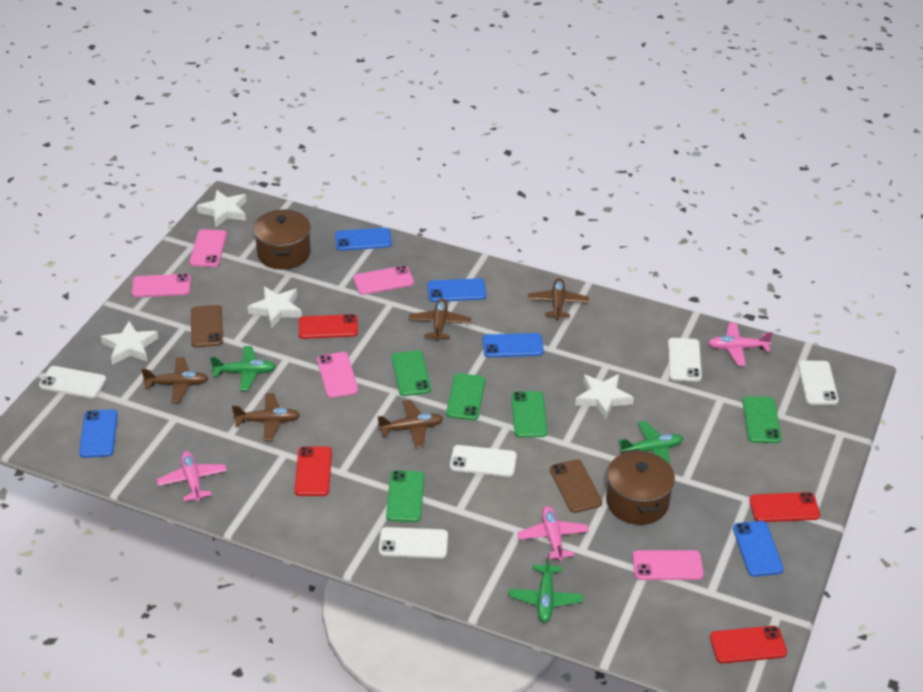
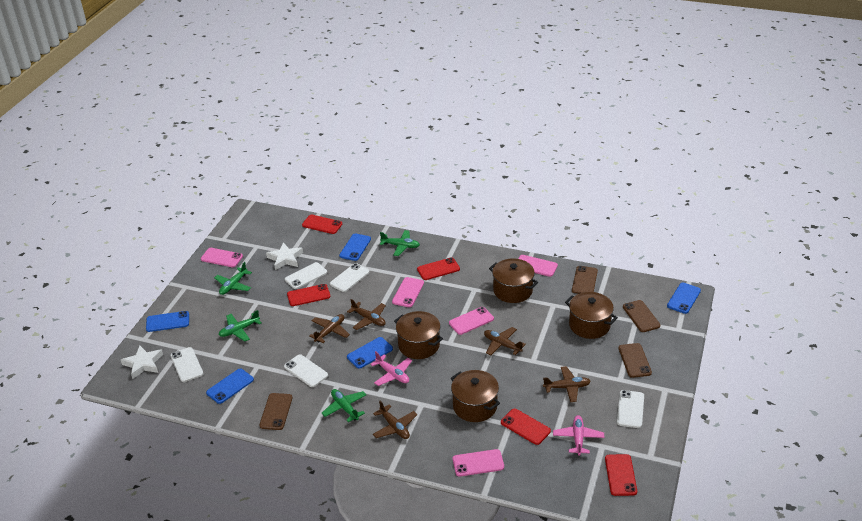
brown phone: [191,305,223,347] [550,459,602,513] = 2 -> [259,393,293,430] [572,266,598,294] [619,343,652,378] [623,300,660,332] = 4
brown pot: [253,210,311,269] [606,449,675,525] = 2 -> [394,311,443,359] [451,370,500,422] [489,258,538,303] [565,292,618,339] = 4
green phone: [386,470,424,522] [391,350,431,396] [446,373,486,420] [511,391,548,438] [743,396,781,443] = 5 -> none = 0
green plane: [210,346,276,391] [509,554,583,622] [618,421,683,464] = 3 -> [214,262,252,295] [219,310,261,341] [322,389,366,422] [380,230,420,256] = 4
pink plane: [157,451,227,502] [517,506,589,561] [708,323,773,366] = 3 -> [370,351,412,386] [553,415,604,455] = 2
red phone: [295,447,332,496] [299,314,358,339] [710,626,787,663] [749,492,820,522] = 4 -> [287,284,330,306] [302,214,342,234] [417,257,460,280] [501,409,551,445] [605,454,637,496] = 5
white star: [101,321,158,365] [197,190,247,227] [247,287,302,329] [575,374,634,419] = 4 -> [121,345,163,379] [266,242,303,270] = 2

